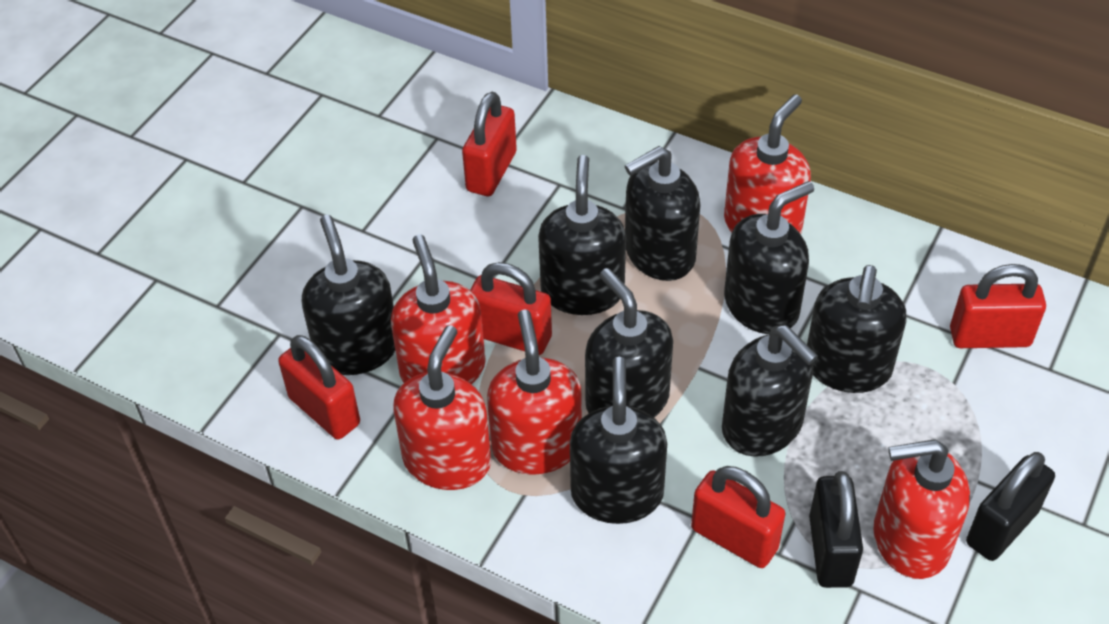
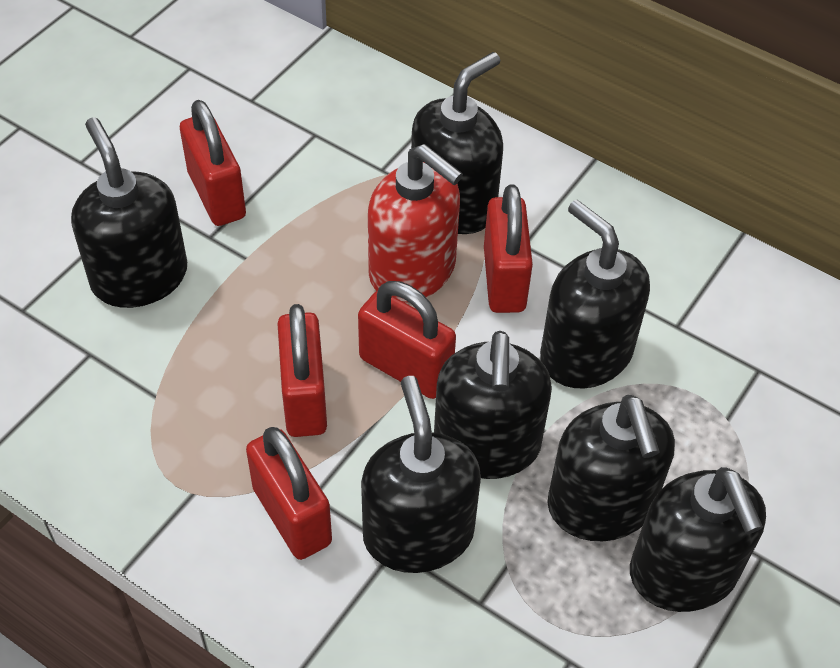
black padlock: [809,471,863,588] [966,452,1055,561] = 2 -> none = 0
black soap dispenser: [302,215,395,375] [538,155,626,315] [570,357,667,524] [585,268,673,418] [625,146,701,281] [722,325,818,457] [724,181,814,334] [807,265,906,393] = 8 -> [71,117,187,308] [361,376,481,573] [411,52,503,234] [434,331,552,479] [540,200,650,389] [547,395,675,541] [630,467,766,612] = 7
red soap dispenser: [391,234,486,384] [393,325,491,490] [487,310,582,475] [724,94,811,234] [874,439,970,579] = 5 -> [368,144,463,303] = 1

